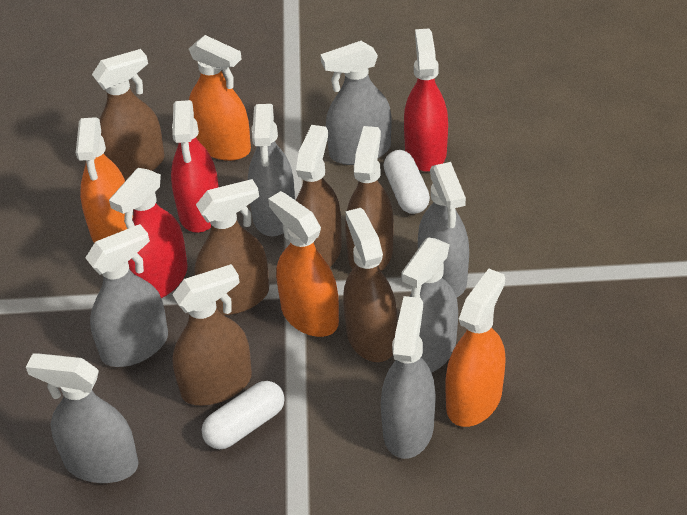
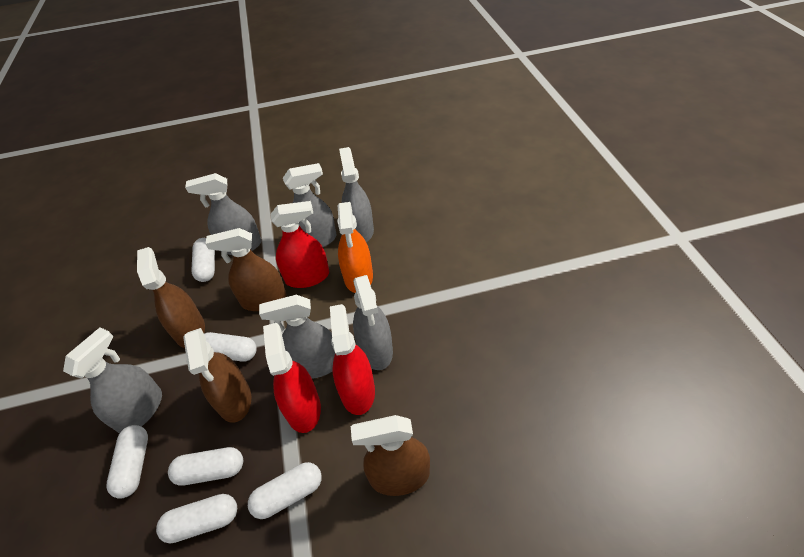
brown spray bottle: [92,49,164,181] [172,264,252,405] [195,179,269,316] [296,125,342,267] [343,208,397,362] [345,126,394,271] = 6 -> [137,247,205,348] [183,328,251,423] [206,228,287,311] [351,415,430,496] = 4
grey spray bottle: [26,353,139,483] [85,224,168,367] [248,104,295,237] [320,41,392,165] [381,296,436,459] [401,237,458,373] [418,162,469,298] = 7 -> [63,327,162,433] [185,173,262,255] [259,295,335,379] [283,163,336,247] [339,147,374,242] [353,275,393,370] = 6
orange spray bottle: [76,117,133,243] [189,35,251,161] [268,191,339,337] [445,269,506,427] = 4 -> [337,202,373,293] = 1
white capsule: [202,381,285,449] [384,150,430,214] = 2 -> [107,425,148,499] [156,494,237,543] [168,447,243,486] [191,238,215,282] [204,332,257,362] [248,462,322,519] = 6

